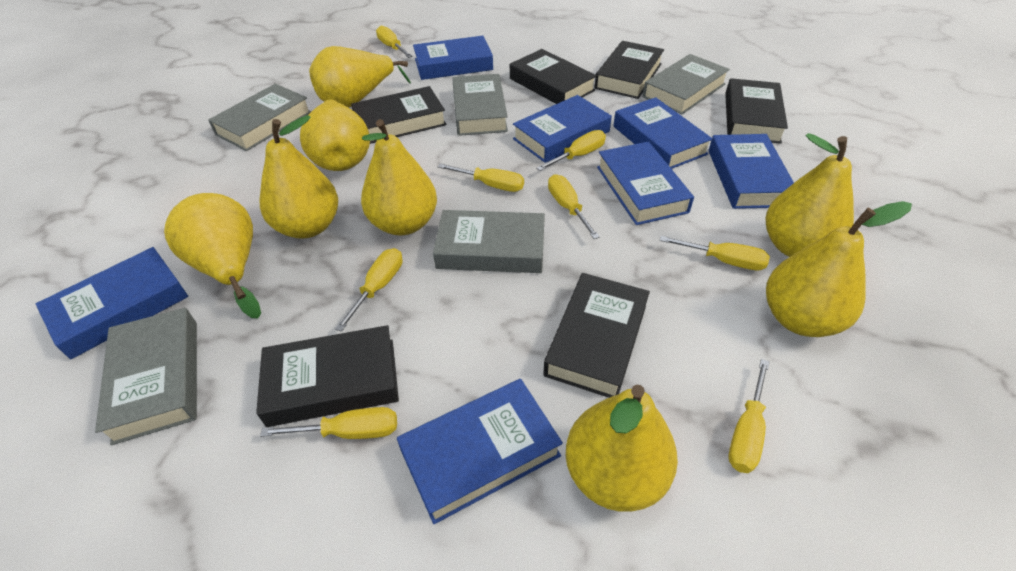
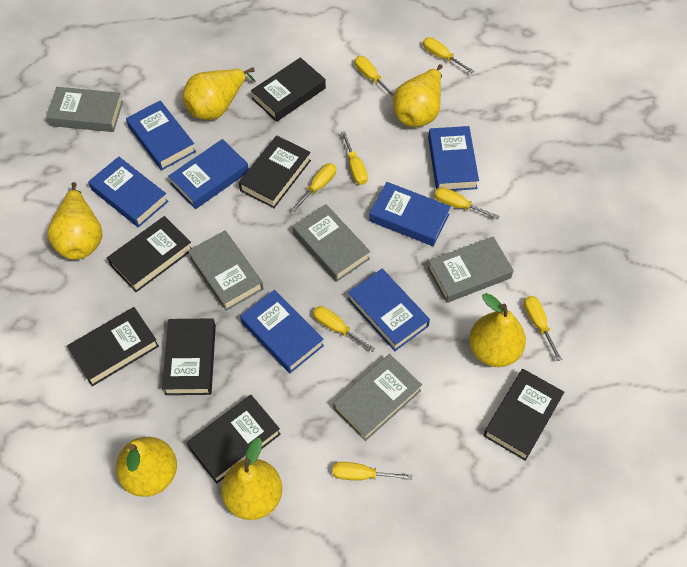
black book: [256,325,399,427] [351,86,447,144] [510,49,597,104] [543,273,650,398] [594,41,664,99] [725,78,788,144] = 6 -> [67,307,159,386] [107,216,191,292] [162,318,216,395] [187,395,281,484] [239,135,311,208] [251,57,326,122] [483,369,564,461] = 7
yellow pear: [164,193,261,318] [259,115,338,239] [300,99,370,171] [309,46,411,108] [361,119,437,236] [565,385,678,512] [766,133,854,257] [766,201,912,337] = 8 -> [48,182,102,260] [116,437,177,497] [183,67,256,120] [221,438,282,520] [393,64,443,127] [469,293,526,367] = 6

